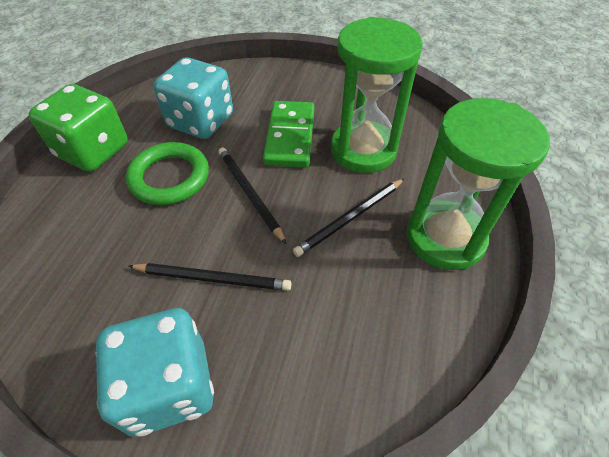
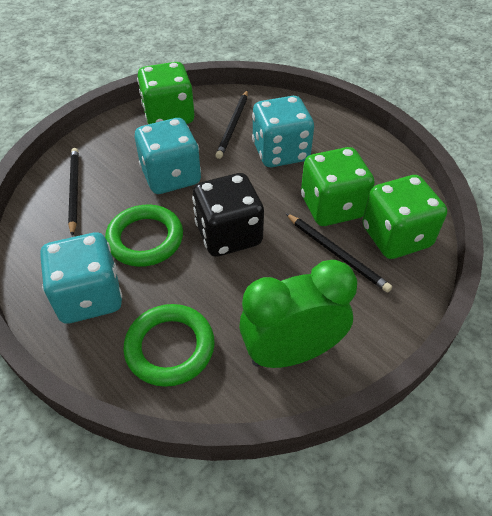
black dice: none = 0 -> [192,173,264,257] = 1
green clock: none = 0 -> [239,260,357,368] = 1
green dice: [29,84,128,172] = 1 -> [137,62,194,124] [301,147,375,226] [362,175,447,259] = 3
green domino: [263,101,314,167] = 1 -> none = 0
green hourglass: [331,17,423,173] [406,98,550,270] = 2 -> none = 0
green ring: [126,142,209,205] = 1 -> [105,205,183,267] [123,304,215,387] = 2
turquoise dice: [95,308,214,436] [153,57,233,139] = 2 -> [40,232,122,323] [135,118,201,194] [252,96,314,167] = 3

